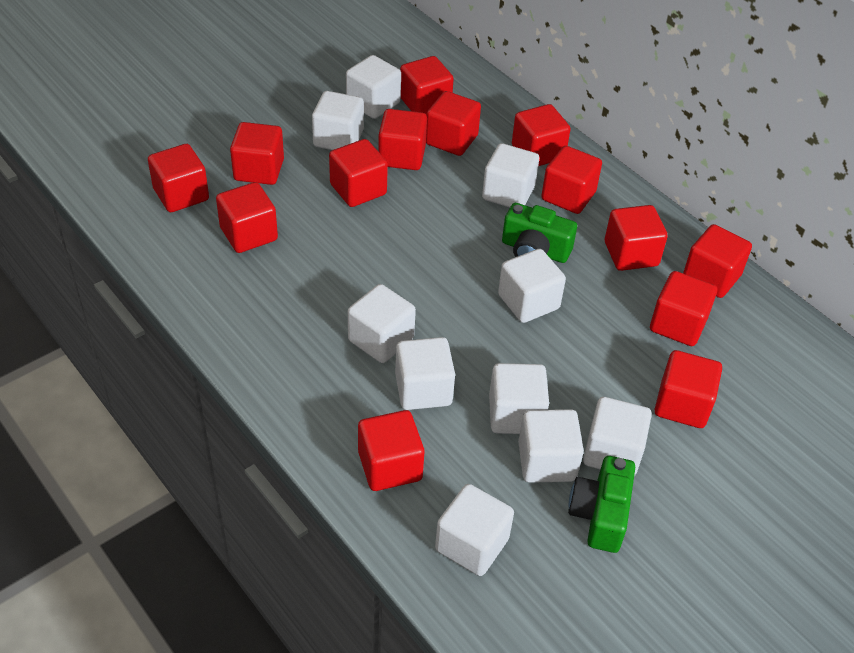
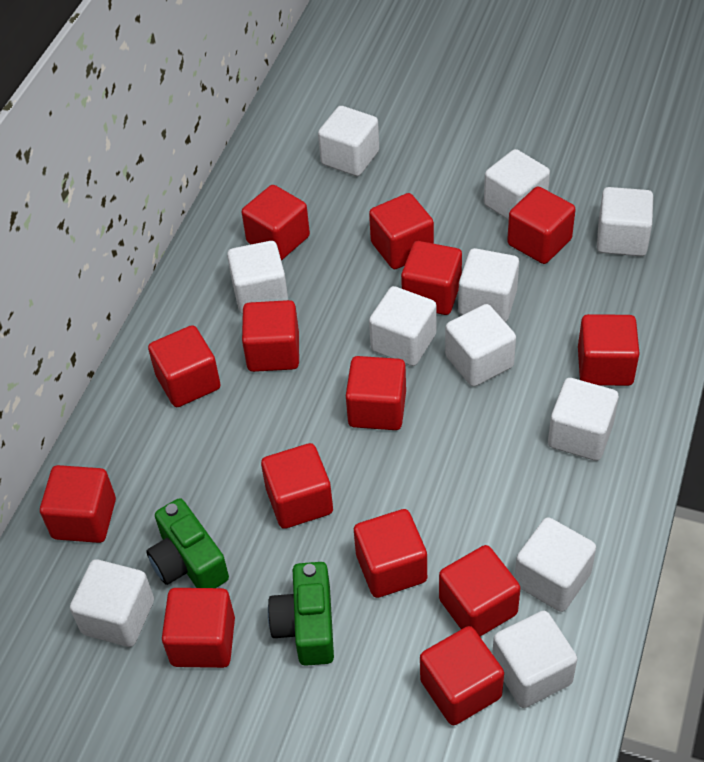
white cube: [312,91,364,150] [346,55,401,119] [348,284,416,363] [395,337,455,410] [435,484,514,576] [482,143,539,208] [489,363,549,434] [498,249,566,323] [518,409,584,483] [583,397,652,476] = 10 -> [70,559,154,647] [227,241,288,314] [318,106,379,176] [369,286,437,366] [445,304,516,387] [458,248,519,322] [484,149,550,220] [492,611,577,708] [514,517,596,612] [548,378,619,461] [597,187,653,256] = 11

